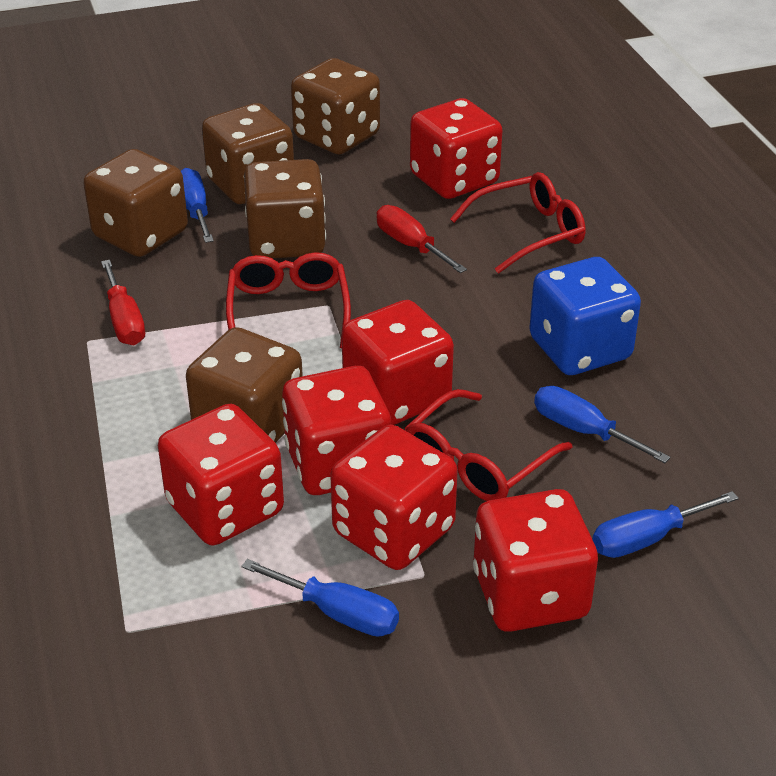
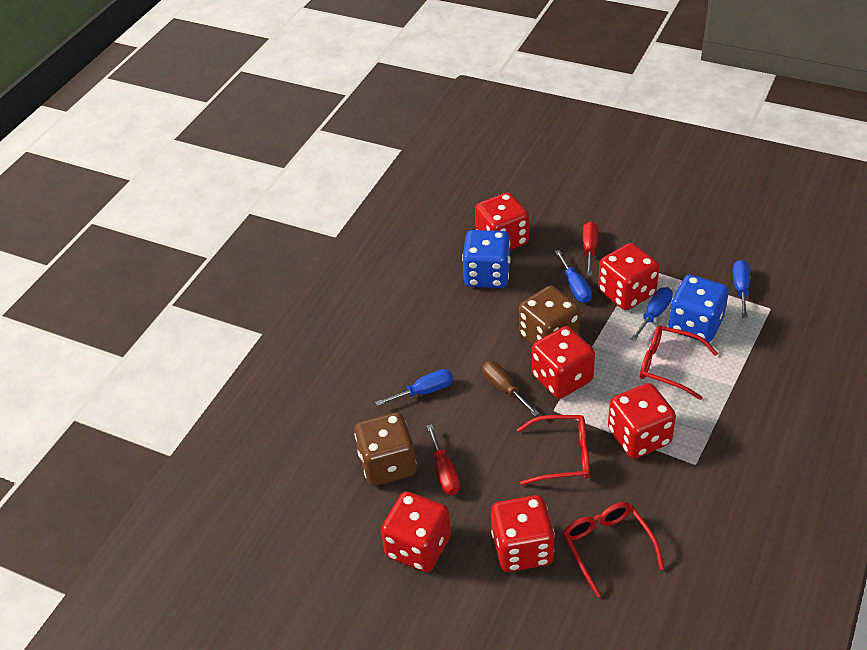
blue dice: [529,257,641,375] = 1 -> [462,230,511,288] [668,275,729,343] = 2
brown dice: [83,149,188,257] [186,327,303,443] [202,103,294,204] [244,159,326,259] [291,58,380,154] = 5 -> [355,412,416,486] [519,286,580,345] = 2
brown screwdriver: none = 0 -> [482,361,539,416] = 1

